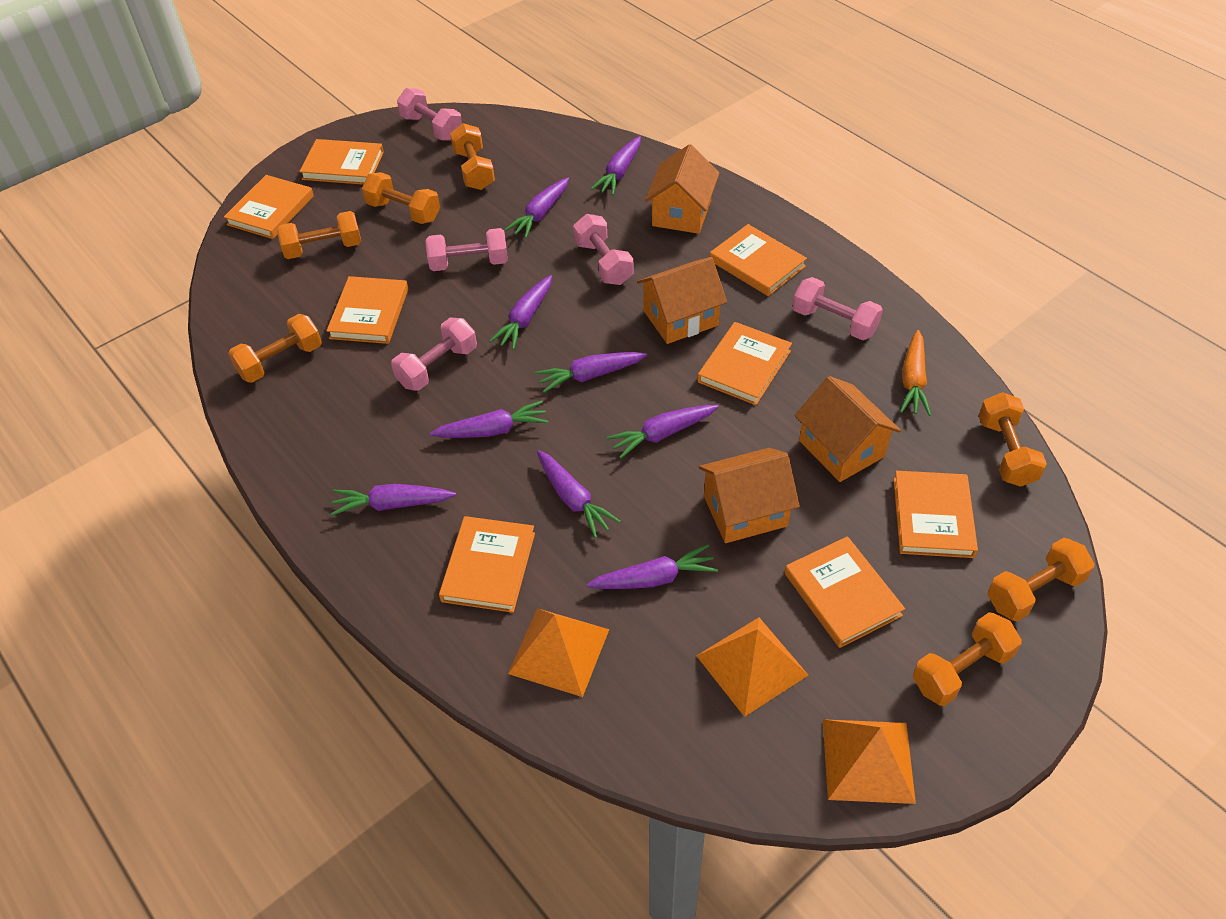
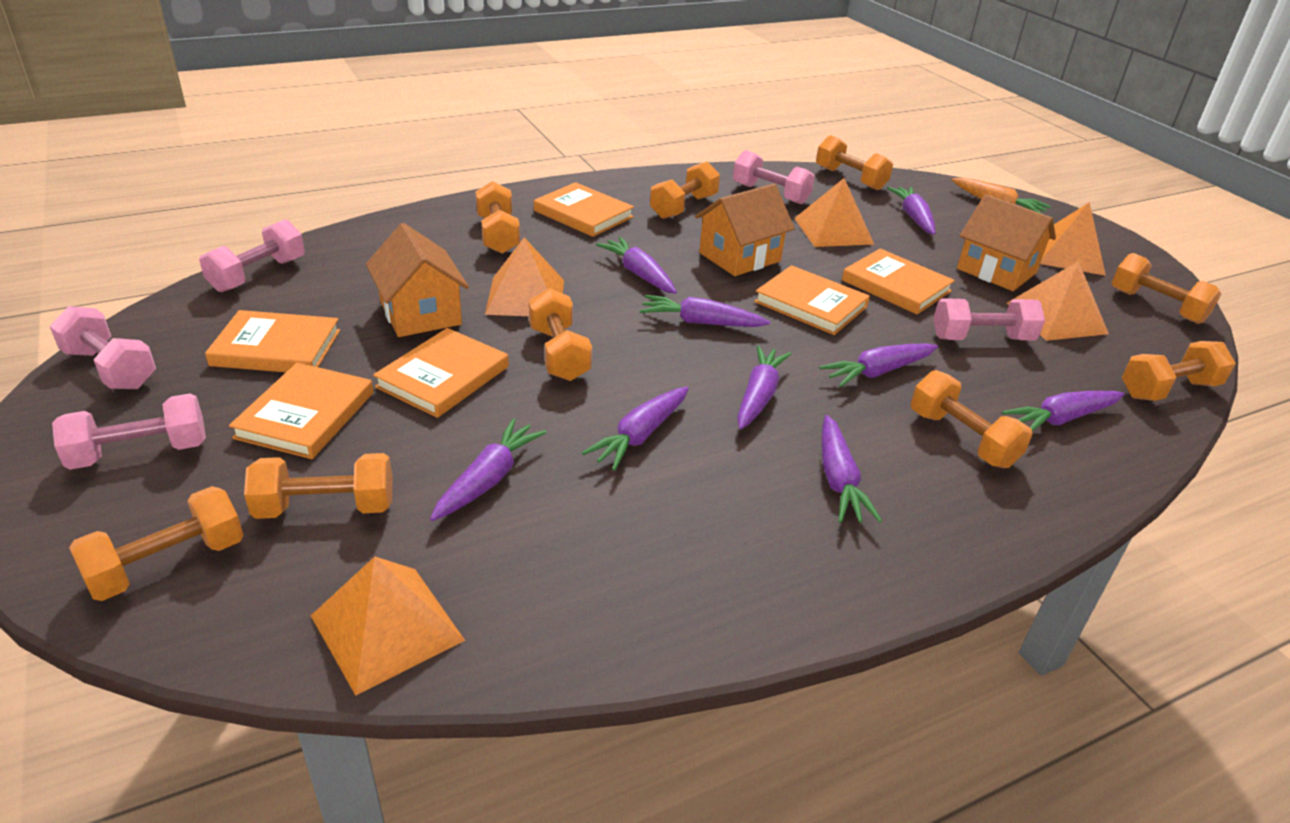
orange book: [224,175,314,239] [299,139,384,185] [326,276,408,344] [439,516,535,613] [697,322,792,405] [710,224,807,296] [785,536,905,648] [893,471,978,558] = 8 -> [205,310,340,372] [229,362,373,459] [373,328,509,418] [534,182,634,237] [754,265,870,335] [842,249,955,315] = 6
orange dumbbell: [228,314,322,383] [277,211,361,259] [362,172,440,224] [450,123,495,190] [913,612,1022,706] [978,392,1047,487] [987,538,1095,621] = 7 -> [69,486,244,601] [244,453,393,519] [475,181,520,254] [528,288,592,381] [650,161,720,219] [816,135,893,190] [911,370,1033,468] [1111,253,1221,324] [1122,341,1236,401] = 9
orange house: [637,257,727,344] [645,144,719,234] [699,448,800,543] [795,376,901,482] = 4 -> [366,223,469,337] [695,184,795,276] [957,194,1056,291] = 3
orange pyramid: [508,608,609,697] [697,617,809,717] [823,719,916,804] = 3 -> [311,556,465,696] [485,237,564,316] [794,178,874,247] [1007,261,1109,341] [1040,202,1106,276] = 5

